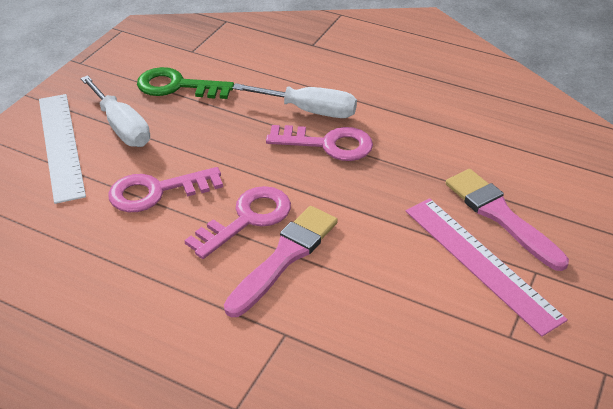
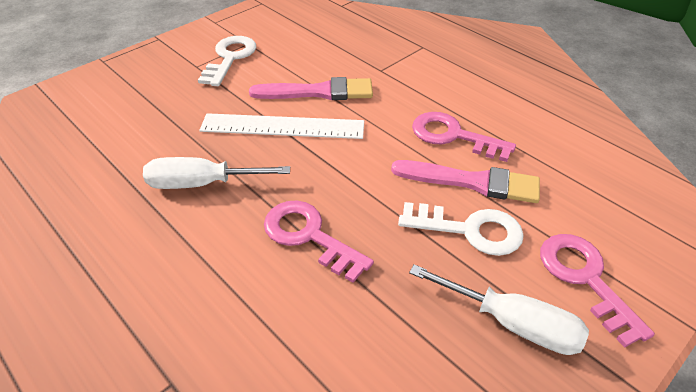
green key: [137,67,234,99] = 1 -> none = 0
pink ruler: [406,198,568,337] = 1 -> none = 0
white key: none = 0 -> [198,36,256,86] [398,202,524,256] = 2

